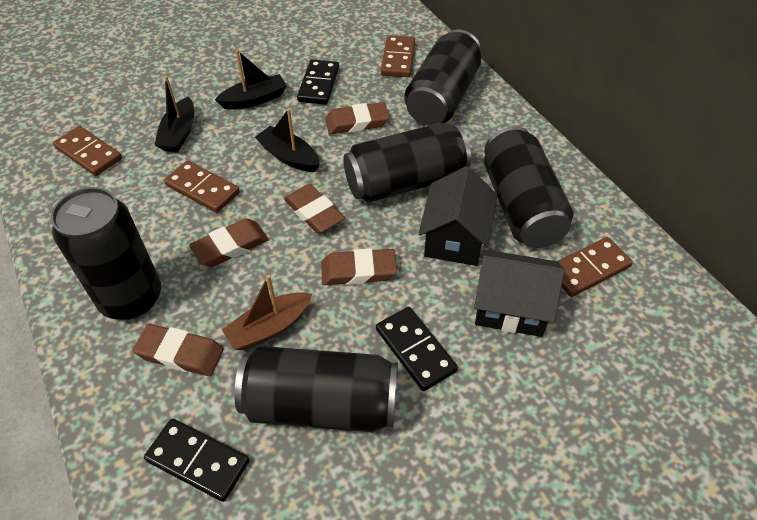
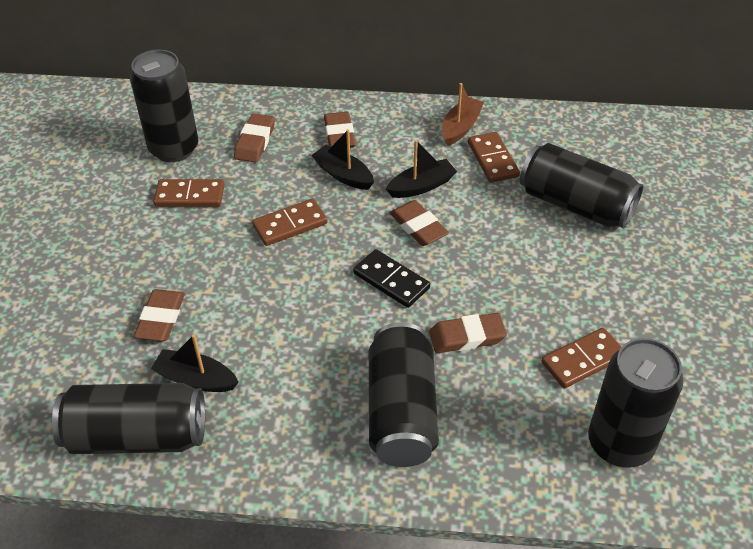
black domino: [144,419,250,502] [297,59,339,105] [376,307,458,391] = 3 -> [353,249,430,308] = 1
black house: [418,166,497,266] [474,249,565,337] = 2 -> none = 0

